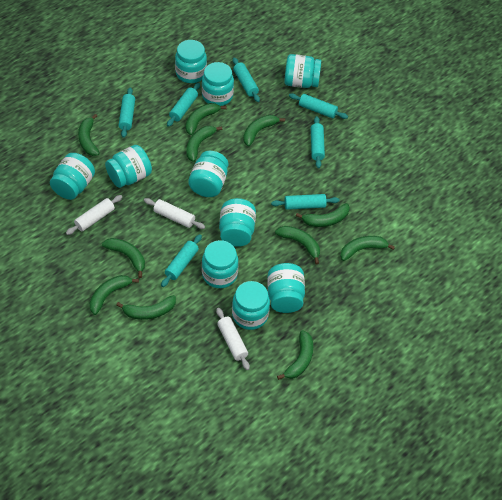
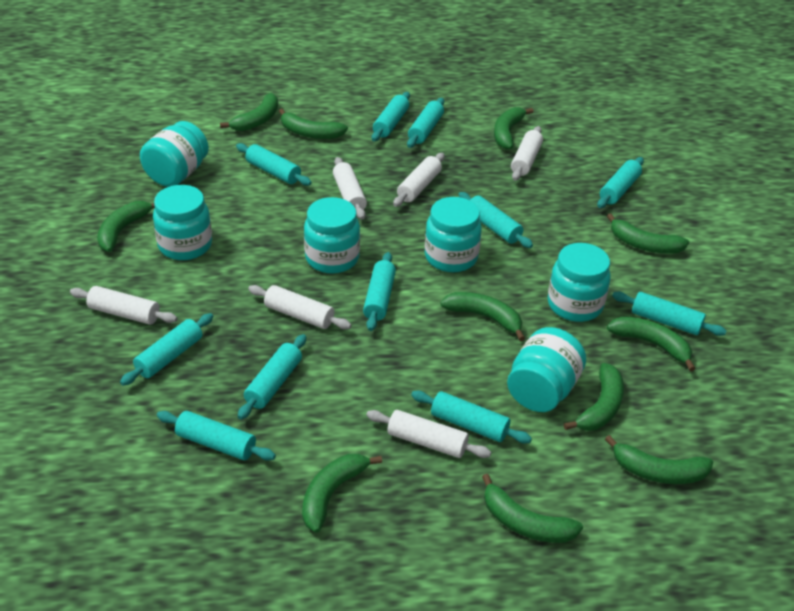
turquoise jar: [50,153,95,200] [105,145,152,188] [175,40,207,83] [188,151,228,197] [202,62,234,106] [202,240,238,288] [219,198,256,247] [232,281,270,330] [267,263,305,313] [284,54,321,88] = 10 -> [140,121,209,187] [153,185,212,260] [304,197,360,274] [425,197,482,272] [507,327,586,412] [548,243,611,322] = 6
turquoise rolling pin: [119,87,135,138] [161,234,202,287] [167,83,200,127] [233,57,260,102] [271,194,340,210] [289,93,348,119] [311,116,325,168] = 7 -> [120,313,214,386] [157,411,276,461] [236,143,312,186] [238,334,306,420] [363,252,396,331] [372,92,410,141] [407,98,444,148] [411,391,532,444] [458,192,533,248] [597,157,644,208] [612,292,726,336] = 11
white rolling pin: [66,195,122,235] [144,198,205,229] [216,308,250,370] = 3 -> [70,286,177,325] [248,285,352,329] [333,157,367,220] [366,410,491,458] [393,153,445,207] [511,126,543,181] = 6

